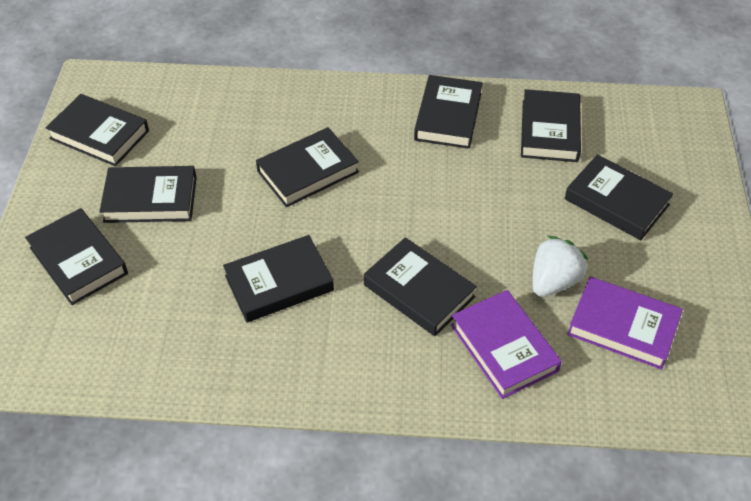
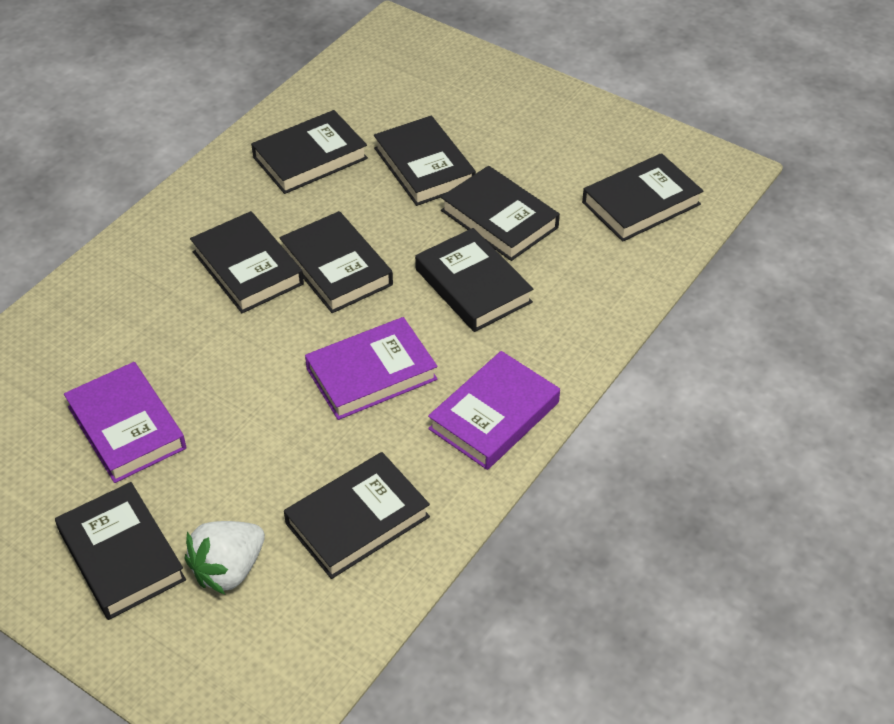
purple book: [451,290,562,399] [567,277,683,370] = 2 -> [64,362,186,483] [305,317,438,420] [428,351,560,470] = 3

